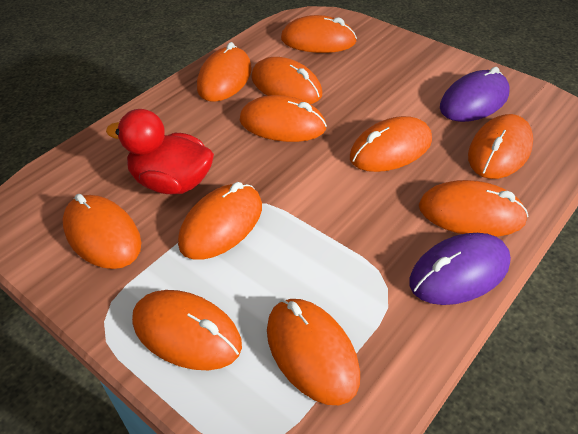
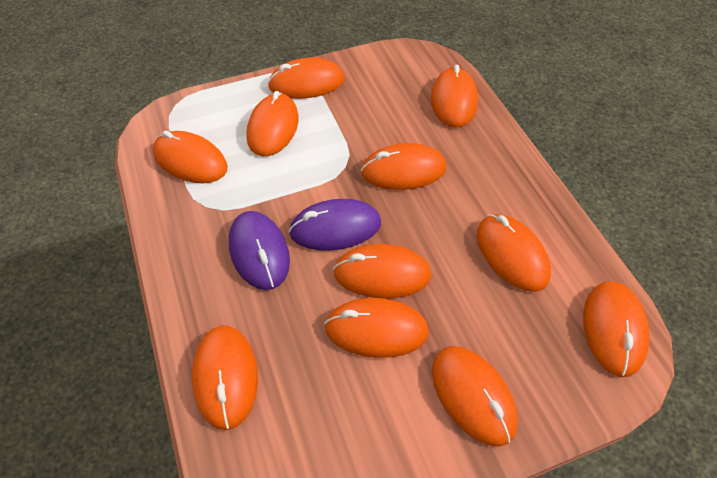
red duck: [106,109,214,195] = 1 -> none = 0

